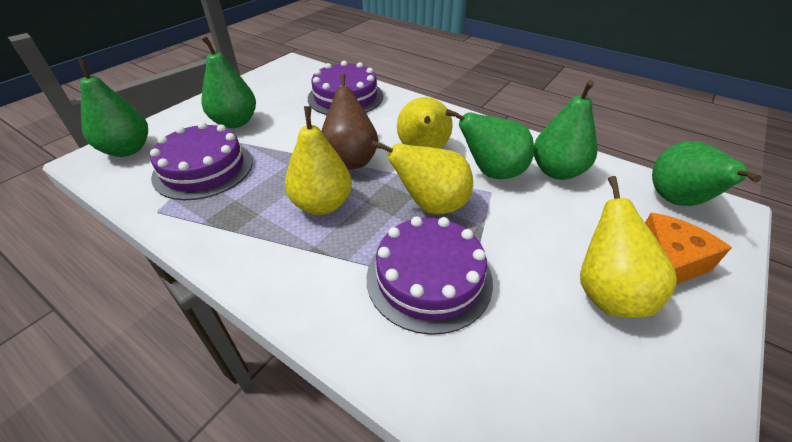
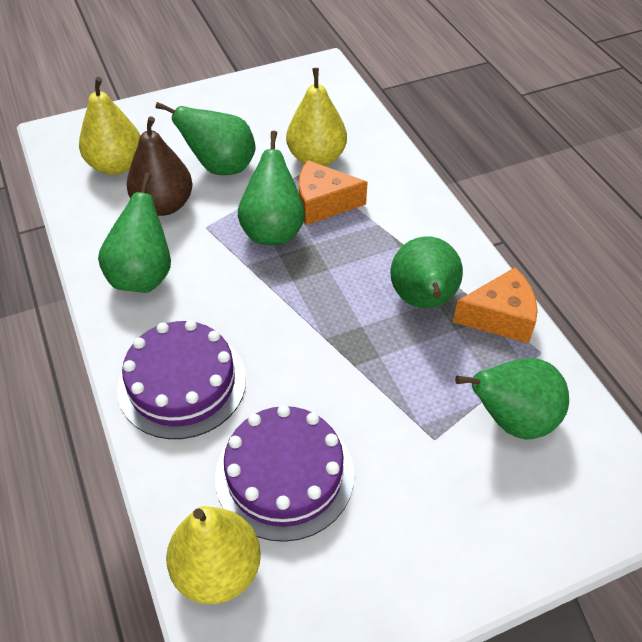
orange cheese: [645,213,732,284] = 1 -> [299,160,368,225] [453,268,538,343] = 2
purple cake: [150,122,253,200] [308,61,383,115] [367,216,493,335] = 3 -> [117,320,246,439] [215,405,354,542] = 2
yellow pear: [285,106,352,215] [371,141,473,214] [397,97,453,149] [580,176,677,317] = 4 -> [79,77,140,175] [166,506,261,604] [286,68,347,166] = 3

